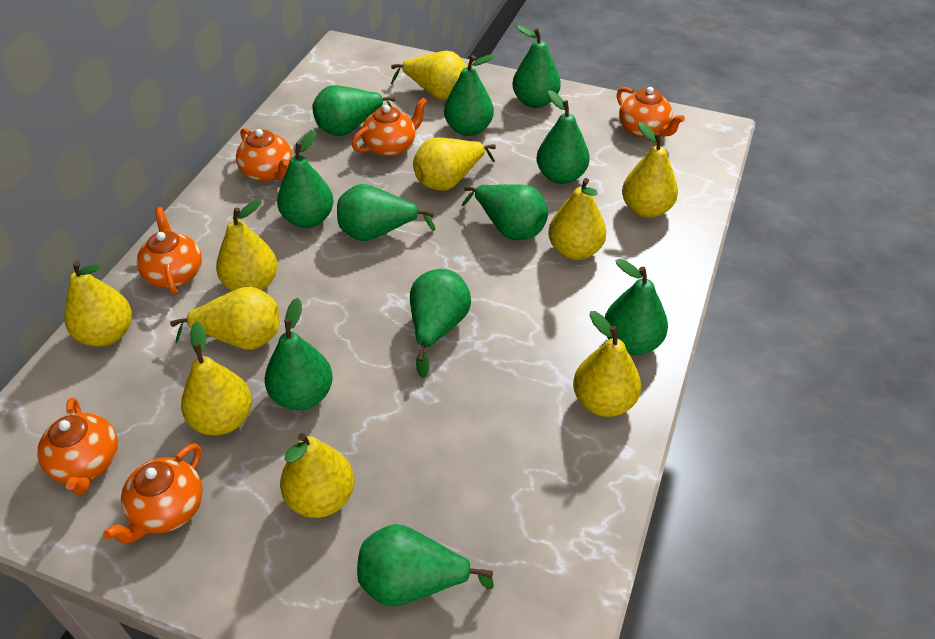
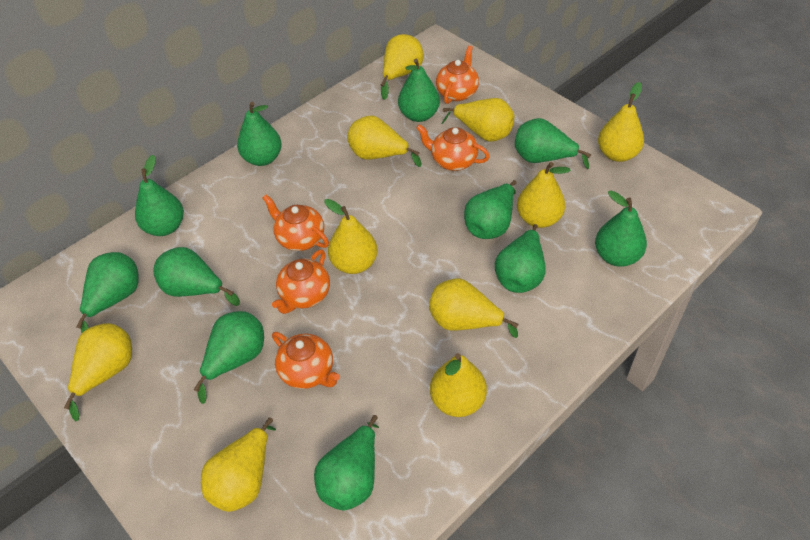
orange teapot: [37,397,118,495] [103,443,203,544] [137,207,202,295] [236,128,292,182] [352,97,428,157] [617,87,685,138] = 6 -> [263,194,329,251] [272,250,330,314] [272,332,340,389] [416,124,490,171] [436,46,479,104] = 5

